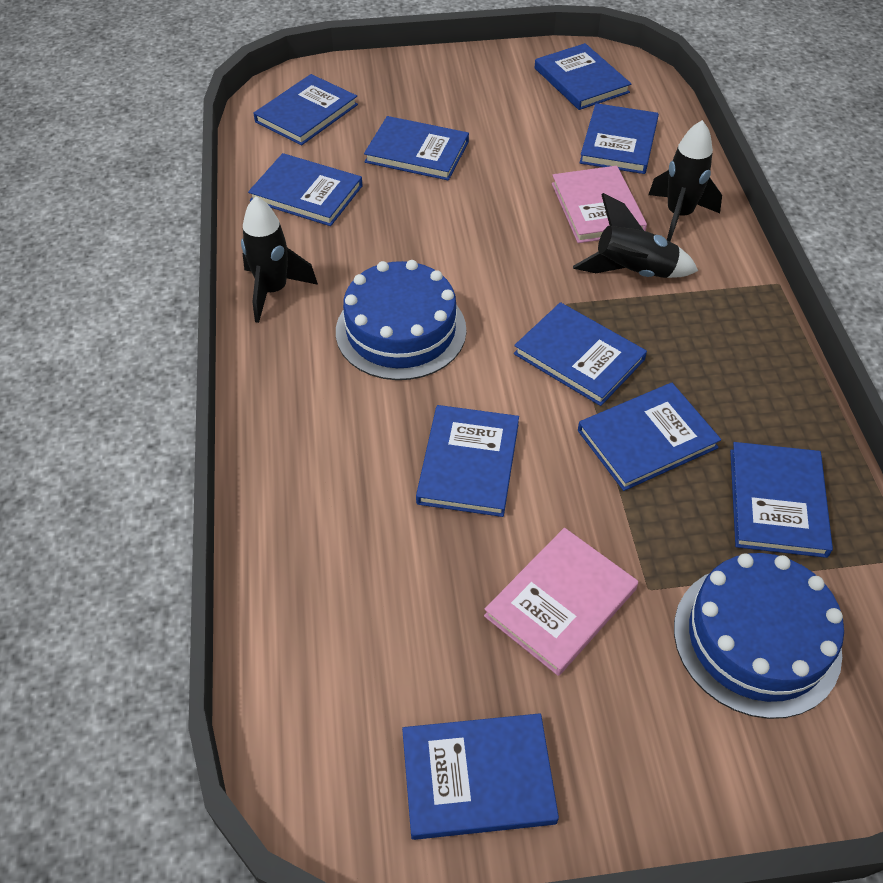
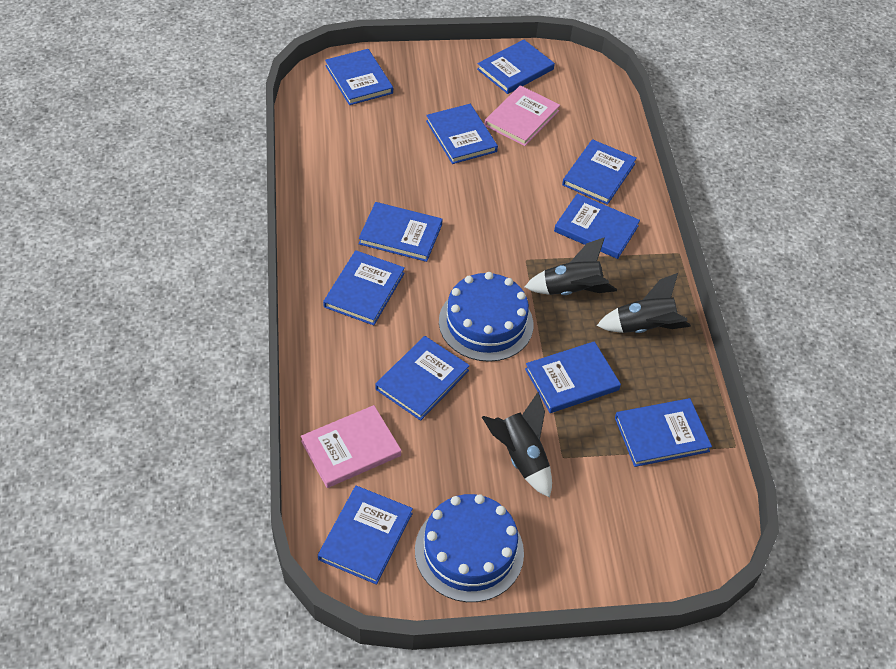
blue book: [248,153,363,226] [254,74,358,146] [364,116,469,180] [402,713,559,840] [416,405,519,517] [514,302,647,406] [535,43,631,110] [578,383,721,491] [579,103,659,174] [730,442,833,558] = 10 -> [318,486,413,585] [323,250,405,325] [325,49,393,105] [359,202,443,262] [375,336,470,421] [426,104,498,164] [477,39,555,94] [525,341,621,413] [554,194,640,259] [562,139,637,205] [615,398,712,467] = 11

